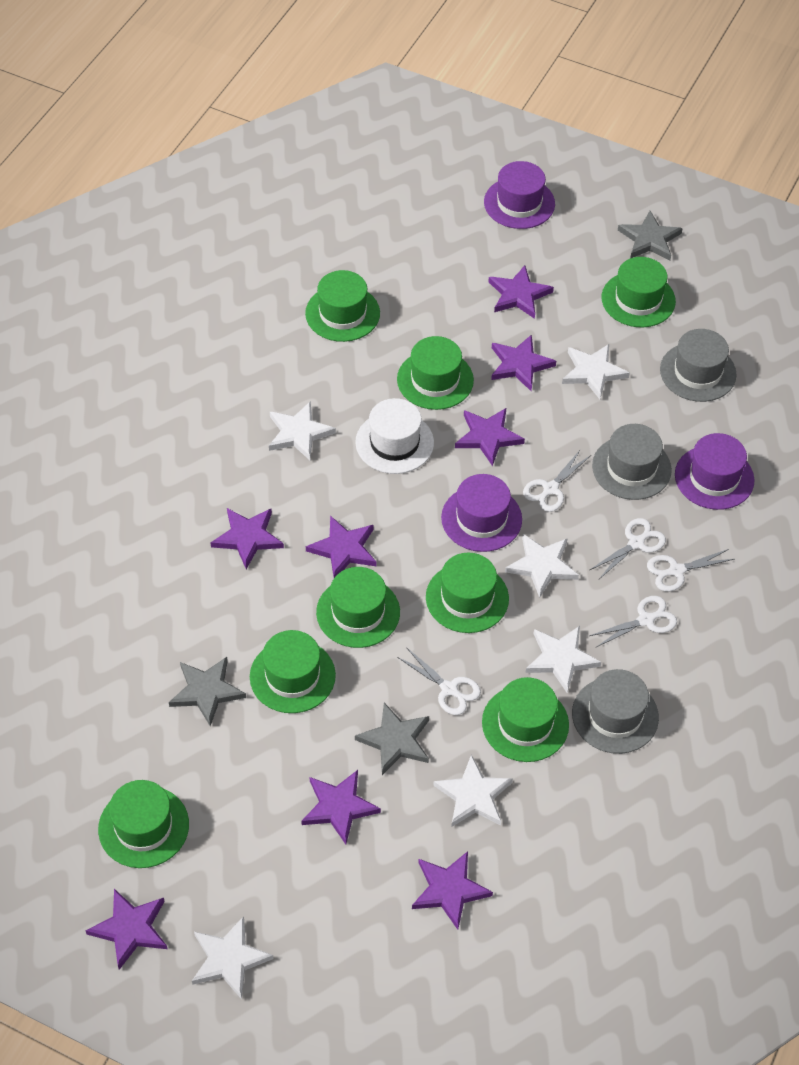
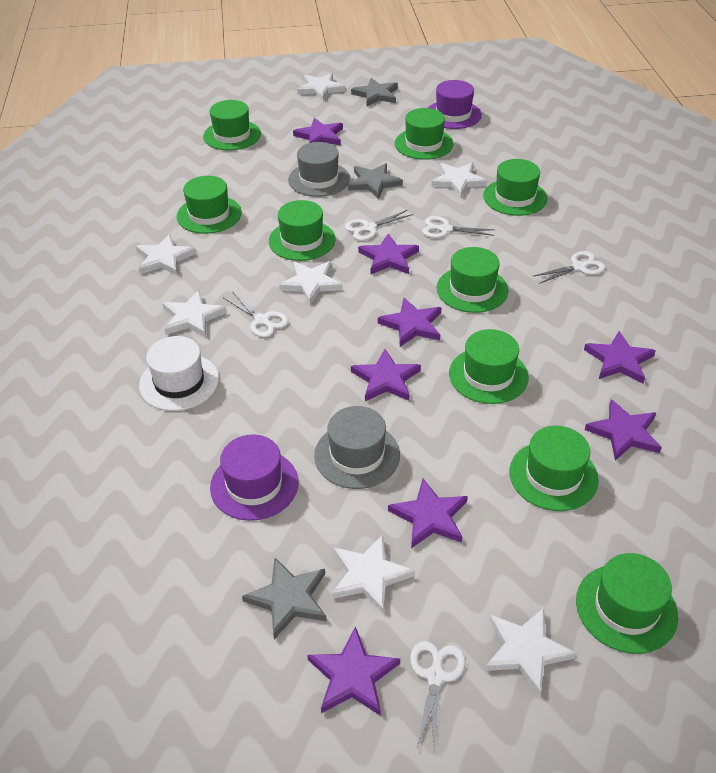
green hat: [98,780,189,868] [250,630,336,713] [305,270,380,342] [316,567,400,648] [397,336,474,410] [426,553,509,633] [482,677,569,762] [601,257,676,327] = 8 -> [177,176,242,234] [203,100,261,151] [269,200,336,261] [395,108,453,160] [437,247,508,313] [449,329,529,404] [483,159,547,216] [509,426,599,511] [576,553,678,654] = 9
grey hat: [572,669,659,754] [592,424,672,500] [660,329,737,402] = 3 -> [288,142,350,197] [314,406,400,489] = 2
purple hat: [441,474,522,552] [484,161,555,229] [675,433,755,510] = 3 -> [210,434,298,521] [428,80,482,129] = 2
white star: [192,916,273,999] [269,401,336,460] [433,755,513,827] [505,534,579,598] [525,626,601,693] [562,344,630,399] = 6 -> [136,234,196,275] [162,290,227,337] [279,261,343,305] [297,73,345,101] [332,535,415,614] [431,163,487,198] [485,608,577,697] = 7

